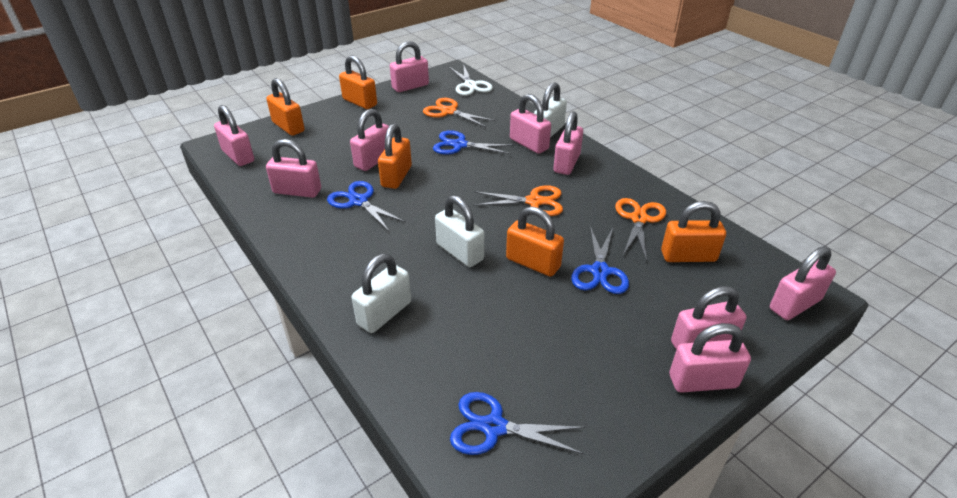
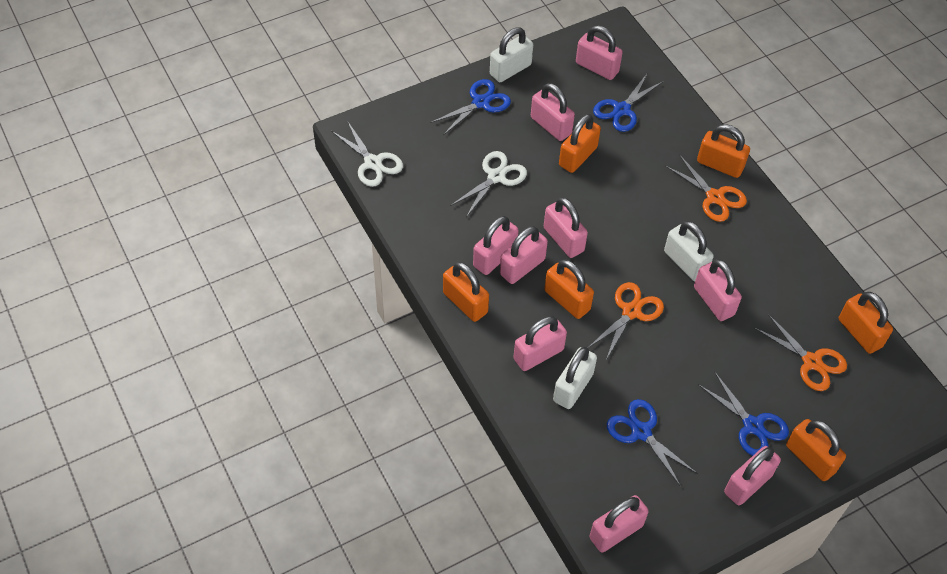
orange padlock: [266,78,305,136] [339,55,377,109] [378,124,412,189] [506,206,564,277] [661,201,726,262] = 5 -> [443,262,489,322] [544,259,594,319] [559,114,601,173] [697,124,750,178] [786,419,846,481] [839,292,893,354] = 6
white scissors: [449,64,493,96] = 1 -> [331,122,403,187] [450,151,527,217] = 2

